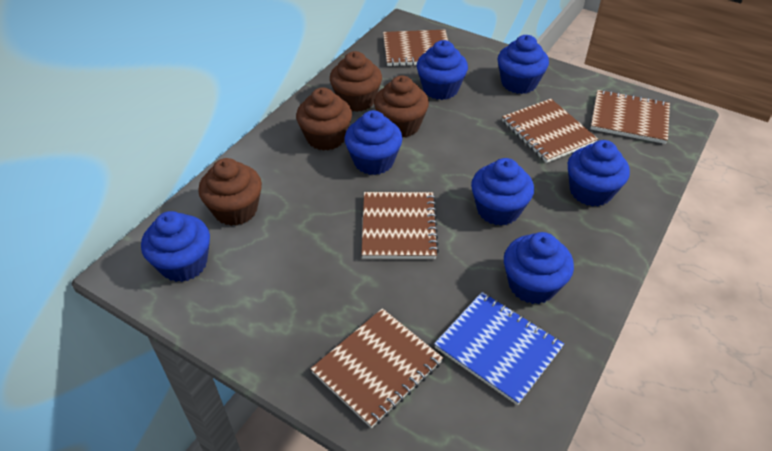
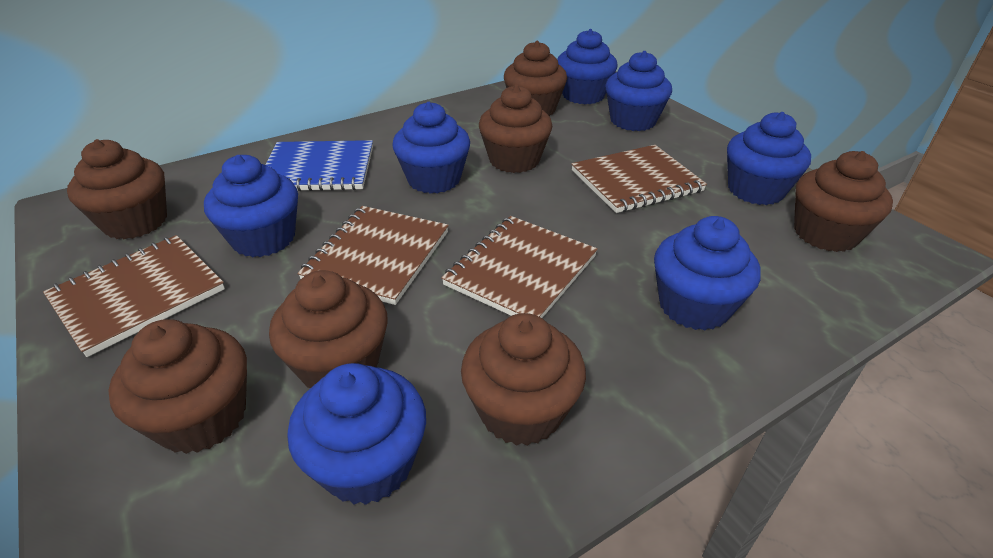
brown cupcake: [198,158,262,226] [296,87,352,151] [330,51,382,112] [374,75,429,137] = 4 -> [67,139,167,239] [108,319,247,454] [269,270,388,388] [461,313,586,446] [479,85,552,173] [504,41,567,116] [794,151,893,252] = 7
brown notebook: [310,308,443,428] [361,192,439,259] [383,30,448,66] [502,99,598,163] [591,90,670,144] = 5 -> [43,235,225,357] [297,206,449,305] [441,216,598,318] [572,145,707,213] = 4

